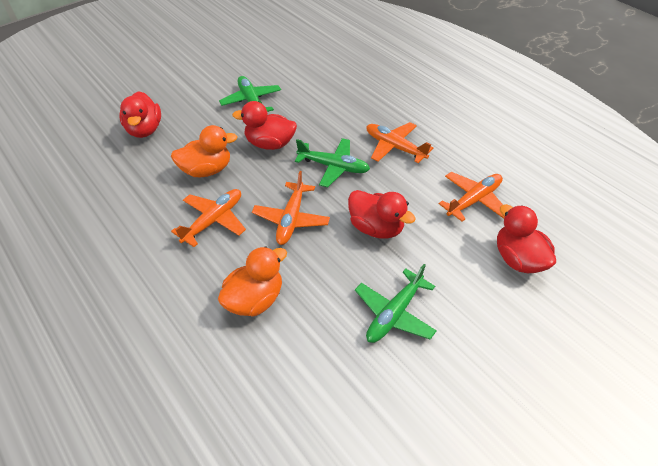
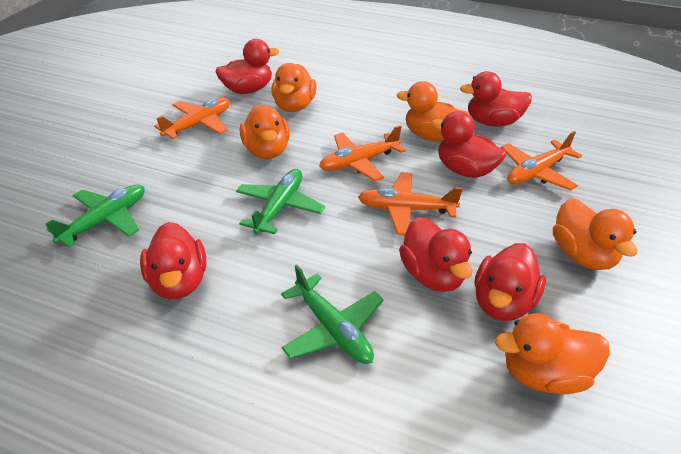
orange duck: [171,125,238,177] [218,246,287,316] = 2 -> [240,105,290,159] [271,63,317,112] [397,81,469,141] [495,313,610,394] [553,198,637,270] = 5
red duck: [119,91,161,138] [232,101,297,150] [348,190,416,239] [497,204,556,273] = 4 -> [140,222,206,299] [216,39,279,94] [399,217,473,292] [431,111,506,178] [460,71,532,127] [474,243,546,321] = 6

